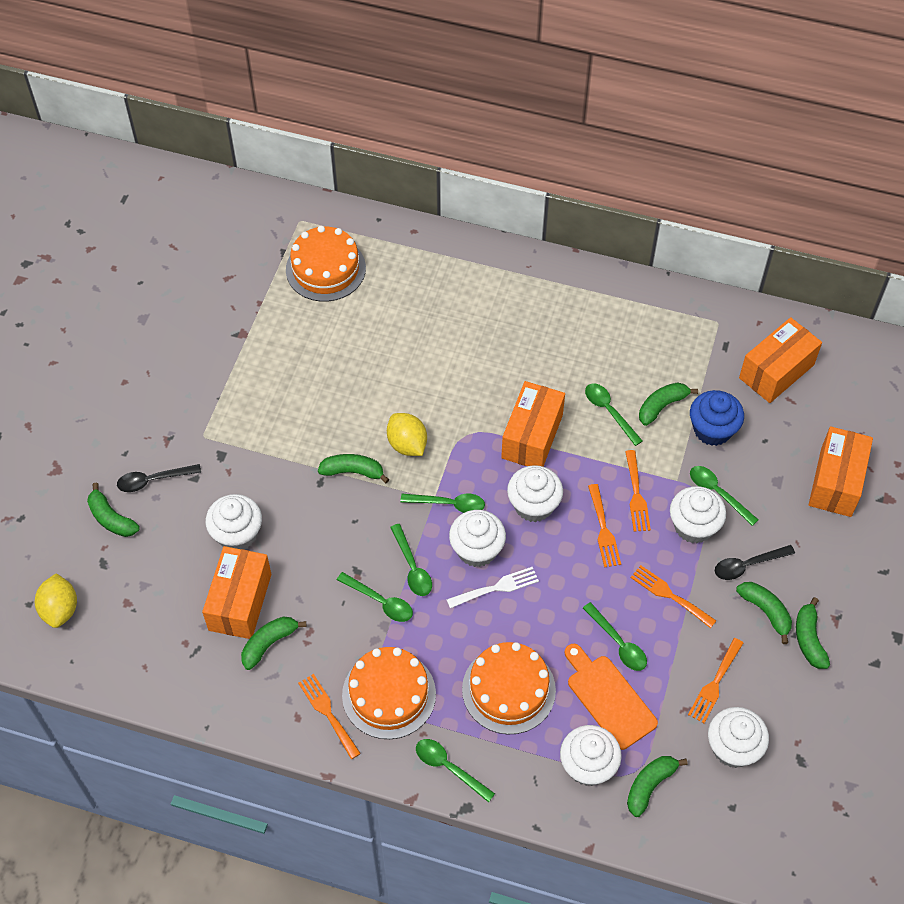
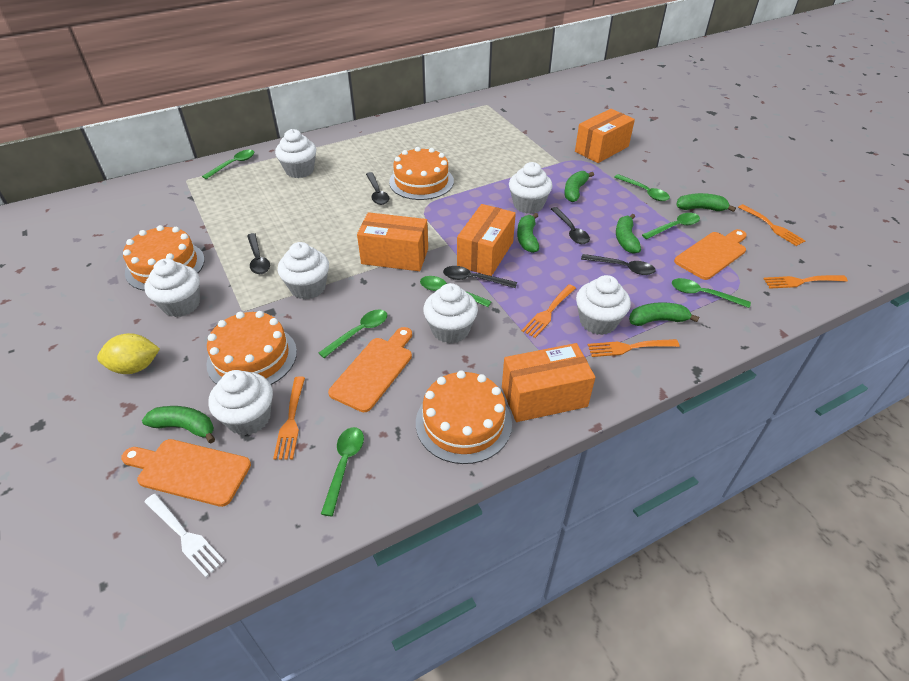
black spoon: [117,464,201,492] [715,545,795,580] = 2 -> [247,233,270,274] [366,172,389,205] [443,266,517,288] [551,207,590,244] [581,254,656,275] = 5
blue cupcake: [690,390,744,446] = 1 -> none = 0
green banana: [87,483,140,537] [241,616,307,670] [318,454,389,483] [627,756,688,817] [639,382,698,426] [736,582,792,644] [796,597,830,669] = 7 -> [142,406,215,443] [517,213,539,253] [564,171,594,202] [616,214,641,254] [629,302,699,326] [676,193,736,212] = 6
orange cake: [286,226,366,302] [342,647,436,739] [462,642,556,735] = 3 -> [123,225,205,291] [206,311,297,385] [389,147,454,200] [416,371,512,464] = 4
orange cutting board: [565,644,658,750] = 1 -> [121,439,251,507] [328,327,412,412] [674,229,747,280] = 3
white cupcake: [206,494,262,549] [449,510,506,567] [507,465,563,522] [560,725,622,786] [670,486,726,543] [708,707,769,768] = 6 -> [144,258,200,317] [208,370,273,436] [275,129,316,178] [278,242,329,299] [423,283,478,344] [509,162,553,214] [576,275,631,335] = 7
yellow lemon: [35,573,77,628] [387,413,427,456] = 2 -> [97,333,160,374] = 1

